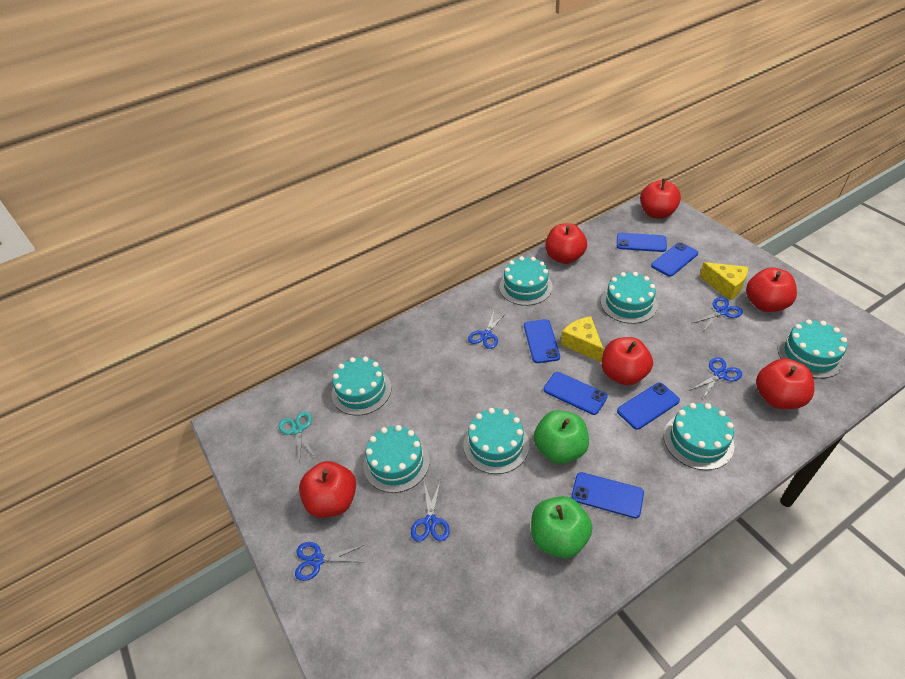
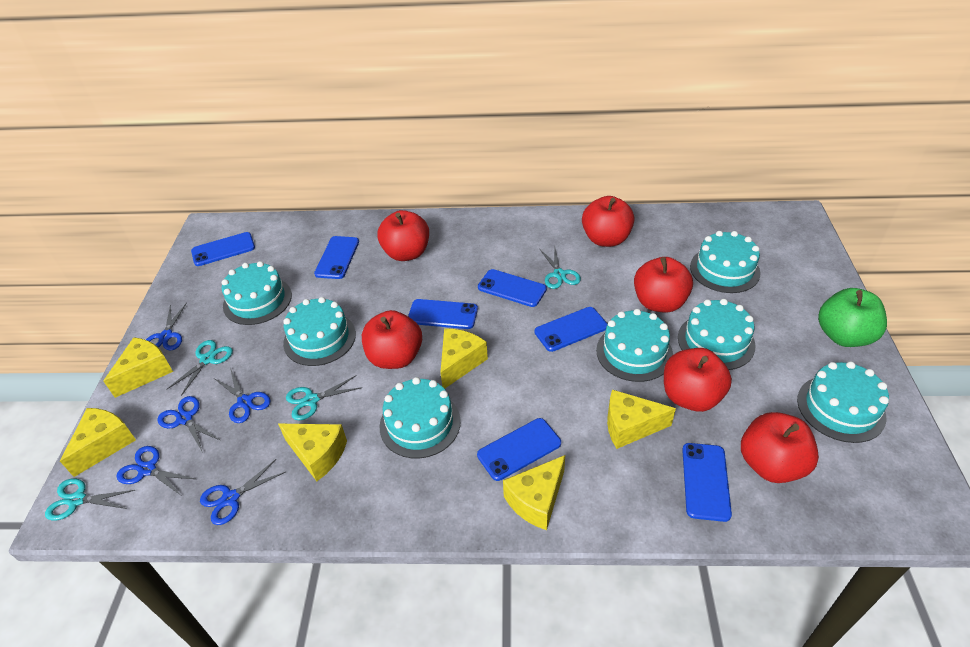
blue phone: [524,319,560,363] [544,372,608,415] [571,472,644,518] [617,233,667,252] [617,383,680,430] [651,242,698,277] = 6 -> [191,232,255,266] [314,236,359,279] [408,299,478,329] [477,418,561,481] [478,269,547,307] [535,307,607,352] [682,443,732,522] = 7
green apple: [531,496,592,558] [534,410,589,464] = 2 -> [818,288,887,347] = 1
turquoise scissors: [279,411,314,464] = 1 -> [45,478,135,521] [166,340,233,396] [286,375,362,420] [540,248,581,289] = 4
yellow cheese: [561,316,604,363] [699,262,748,300] = 2 -> [60,408,136,477] [103,337,173,398] [278,424,347,481] [440,328,488,389] [503,455,565,530] [607,390,676,449] = 6

